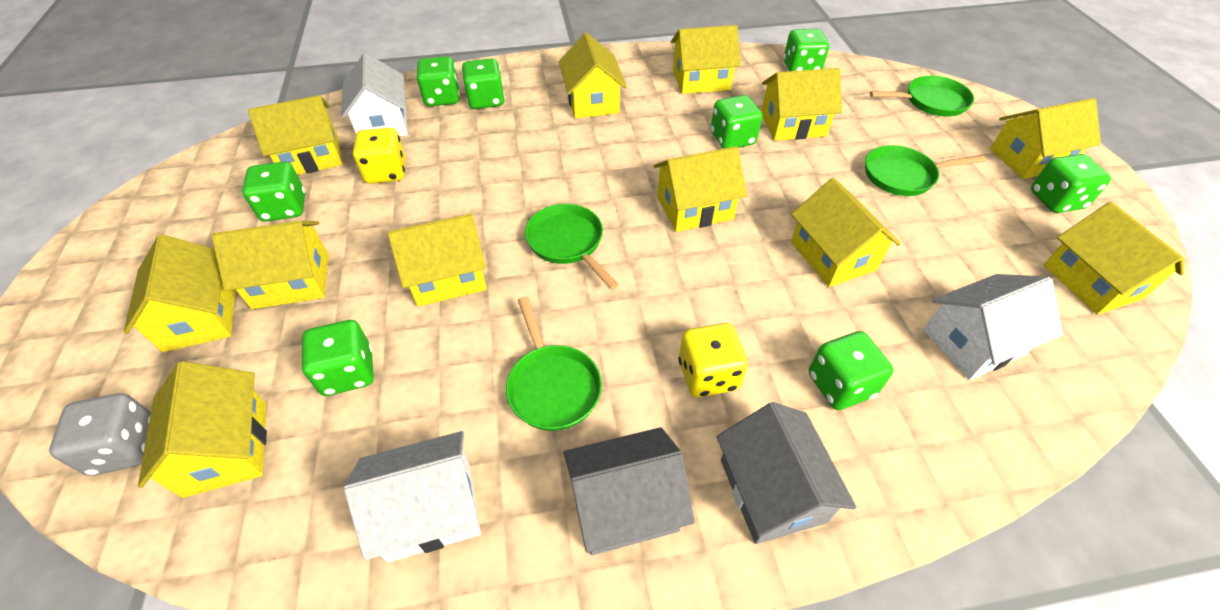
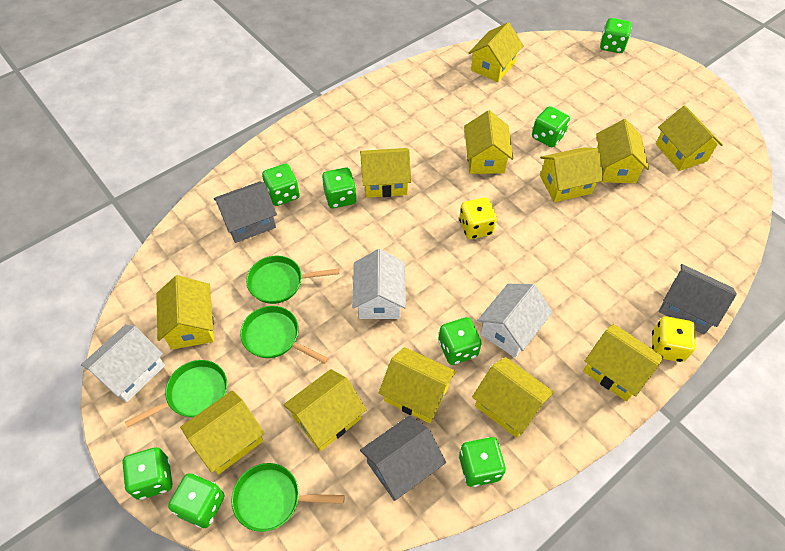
grey dice: [49,393,151,476] = 1 -> none = 0
grey house: [563,427,695,555] [717,402,856,544] = 2 -> [214,182,277,243] [360,415,446,501] [659,264,737,334] = 3

